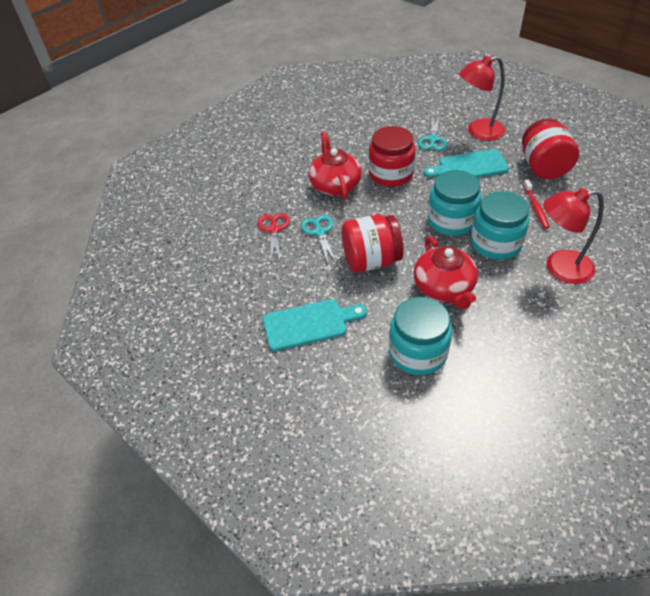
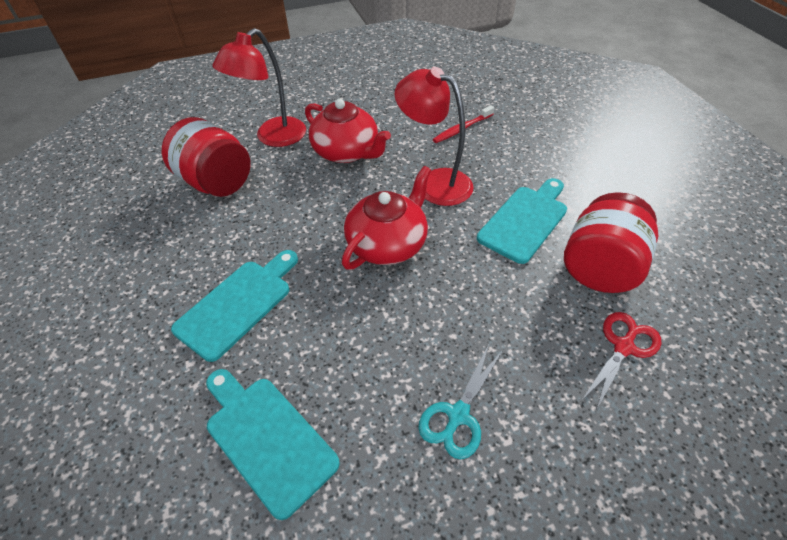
red jar: [342,215,404,273] [369,126,415,187] [522,118,579,179] = 3 -> [162,117,251,197] [564,192,658,293] = 2
turquoise cutting board: [263,299,367,351] [424,149,509,178] = 2 -> [171,250,298,362] [206,369,340,520] [477,178,567,264] = 3
turquoise jar: [389,297,452,375] [428,170,481,236] [471,191,530,260] = 3 -> none = 0
turquoise scissors: [301,215,337,264] [418,117,447,151] = 2 -> [418,345,503,459] = 1

